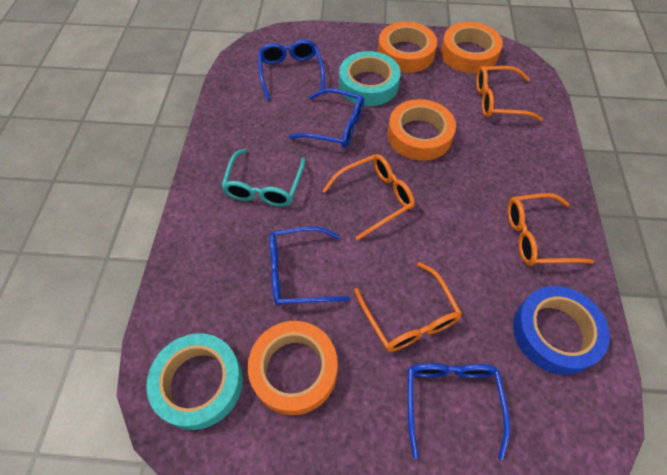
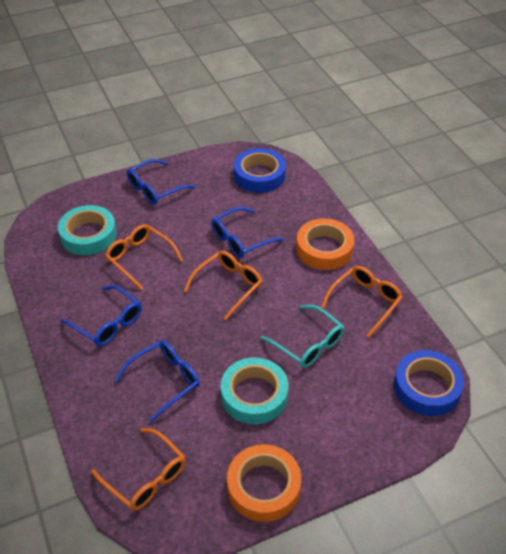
blue tape: [513,286,610,375] = 1 -> [234,148,286,193] [394,350,464,416] = 2
orange tape: [248,321,338,415] [378,22,437,73] [388,99,456,161] [441,22,503,73] = 4 -> [227,444,301,522] [296,219,354,270] = 2

